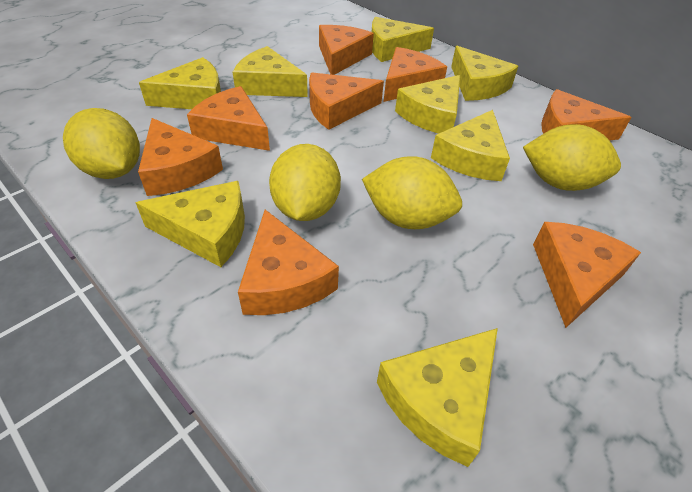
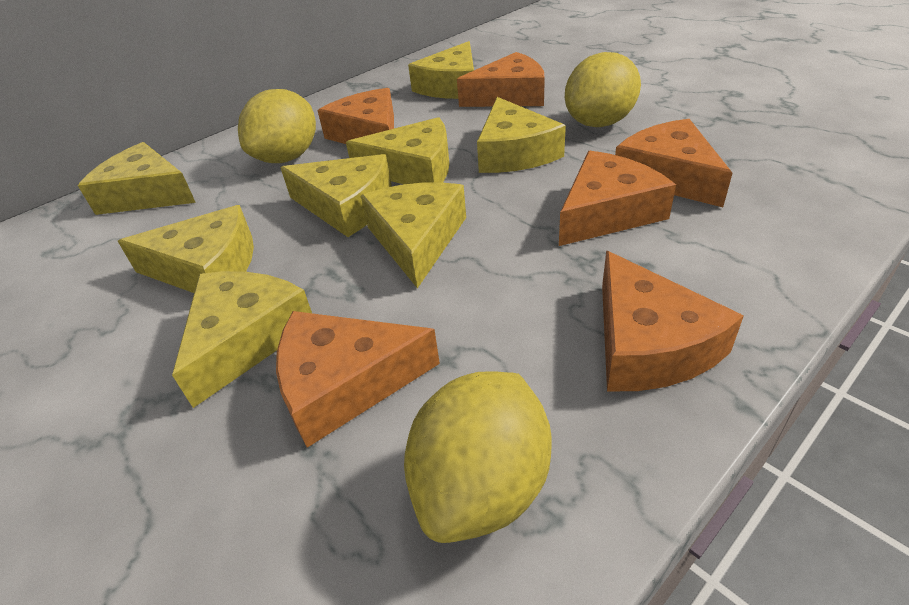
orange cheese: [138,118,223,196] [187,86,270,151] [238,210,339,315] [309,73,384,130] [319,25,374,75] [384,47,447,102] [533,222,641,328] [541,89,632,141] = 8 -> [276,311,440,448] [317,88,394,144] [457,52,545,107] [559,151,676,246] [602,251,744,391] [615,119,732,207] = 6
yellow lemon: [63,108,140,179] [269,144,341,221] [362,156,462,229] [523,124,621,191] = 4 -> [238,89,316,163] [404,371,551,543] [565,52,641,127] = 3

